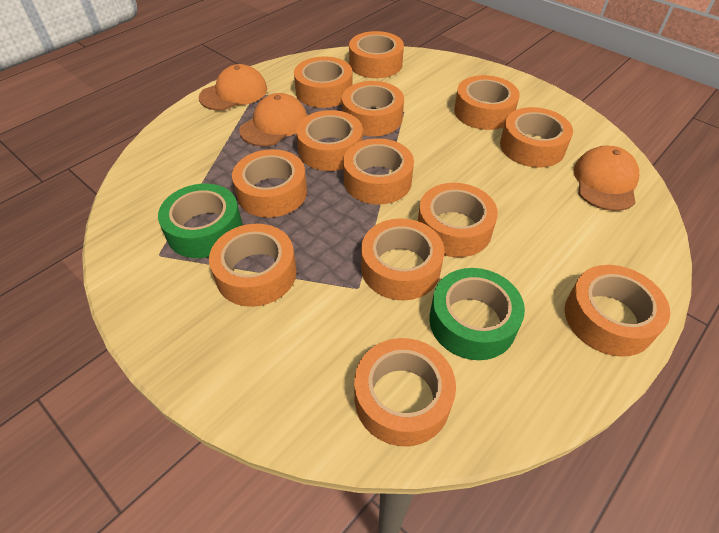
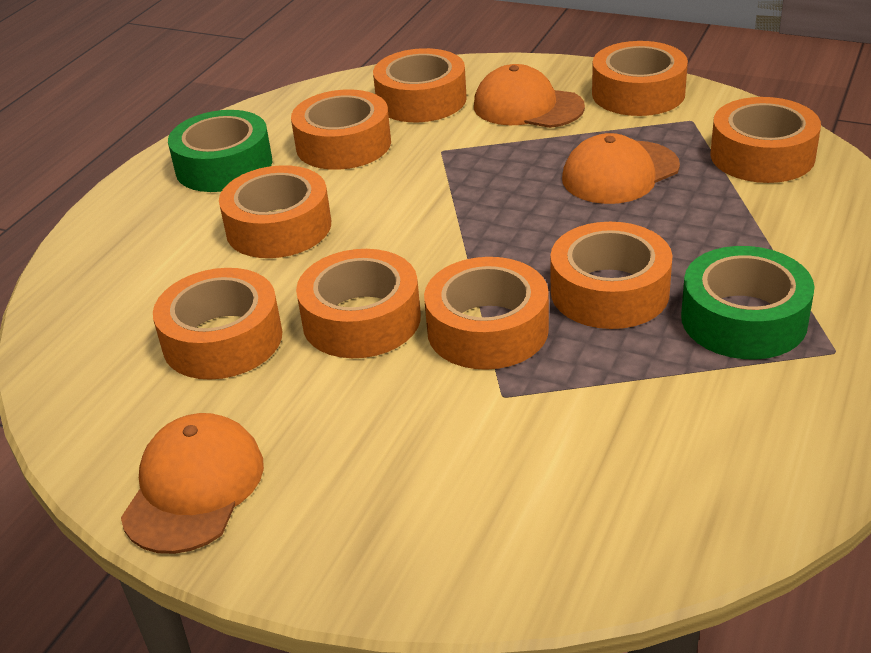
orange tape: [209,224,297,307] [232,149,307,218] [294,56,353,108] [296,110,363,171] [342,81,404,136] [343,138,414,204] [349,31,404,78] [354,338,456,446] [361,218,444,300] [418,183,498,257] [454,75,520,130] [500,107,573,168] [565,265,670,357] = 13 -> [153,268,283,380] [219,165,331,258] [291,90,391,170] [296,249,421,358] [373,48,467,122] [424,257,549,370] [550,222,673,329] [592,41,688,116] [710,97,821,183] = 9

